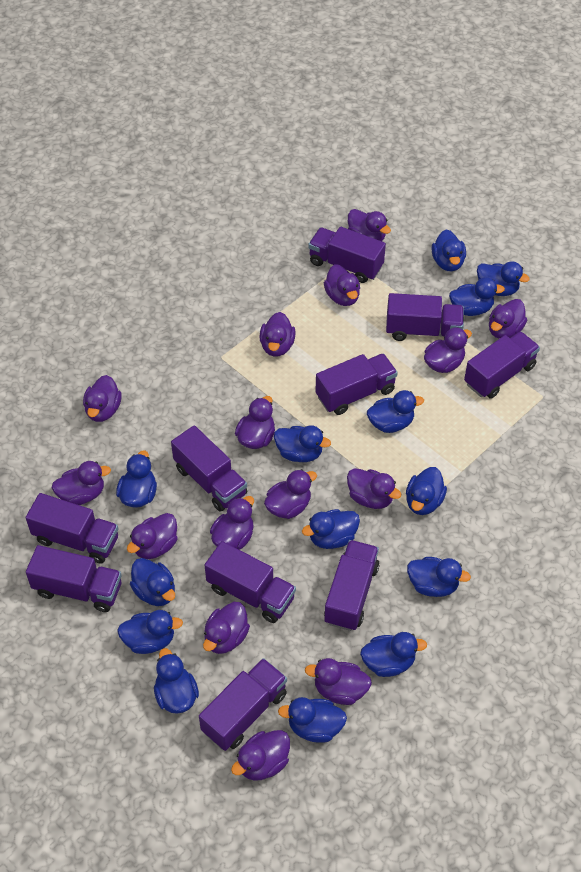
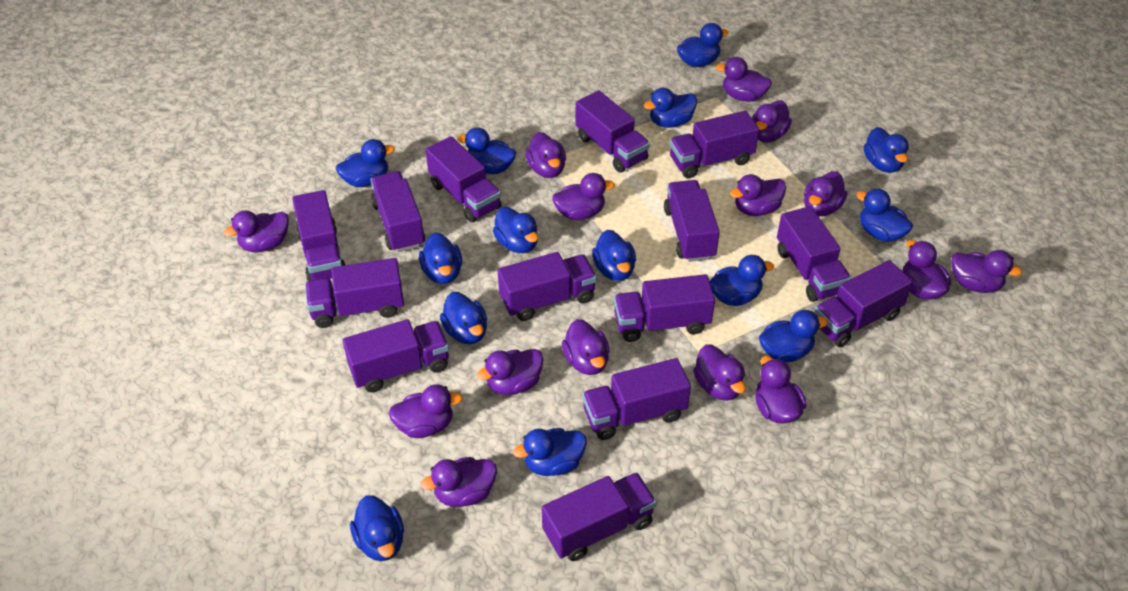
purple truck: [26,493,119,564] [26,545,122,612] [171,425,247,512] [199,658,287,751] [205,541,296,623] [308,227,386,283] [315,353,398,415] [324,540,379,631] [386,293,464,341] [464,331,540,399] = 10 -> [292,190,346,281] [305,258,404,328] [343,319,449,393] [371,171,425,252] [426,136,502,223] [498,252,597,321] [542,472,656,561] [575,90,650,173] [582,358,691,440] [614,274,715,342] [664,180,720,262] [669,111,759,178] [777,206,851,302] [814,260,913,347] = 14

